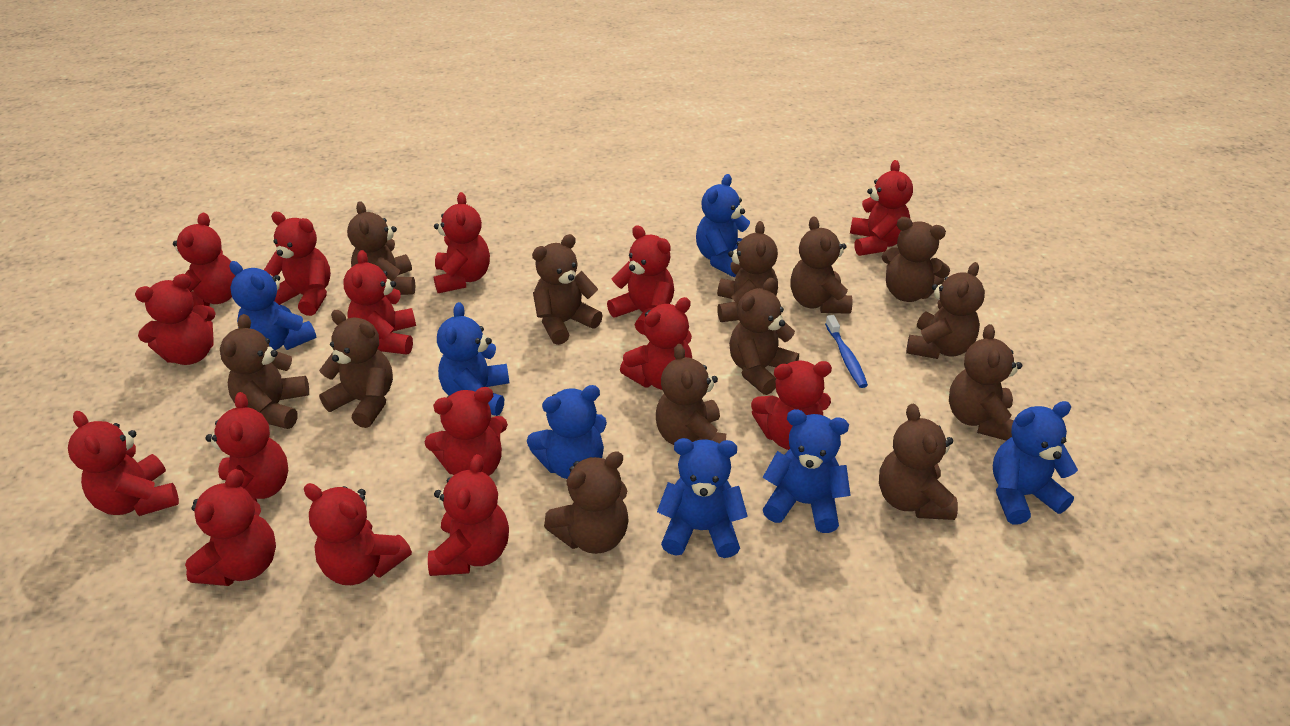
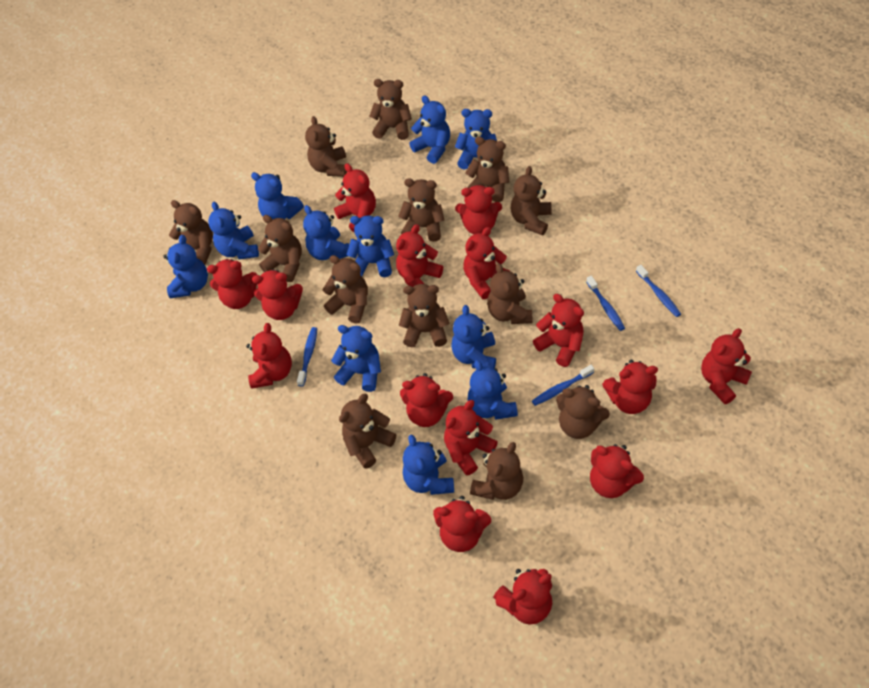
blue teddy bear: [229,261,317,350] [437,302,509,416] [527,385,607,479] [657,438,748,558] [696,174,750,277] [762,409,851,533] [993,401,1078,524] = 7 -> [163,235,208,298] [208,202,259,260] [251,172,304,219] [303,205,349,260] [331,325,381,392] [346,215,394,277] [403,434,454,495] [409,96,450,164] [451,305,496,369] [455,109,497,170] [468,360,518,420] = 11
blue toothbrush: [825,315,868,388] = 1 -> [297,327,317,386] [532,365,594,406] [586,276,625,331] [636,265,681,317] = 4

